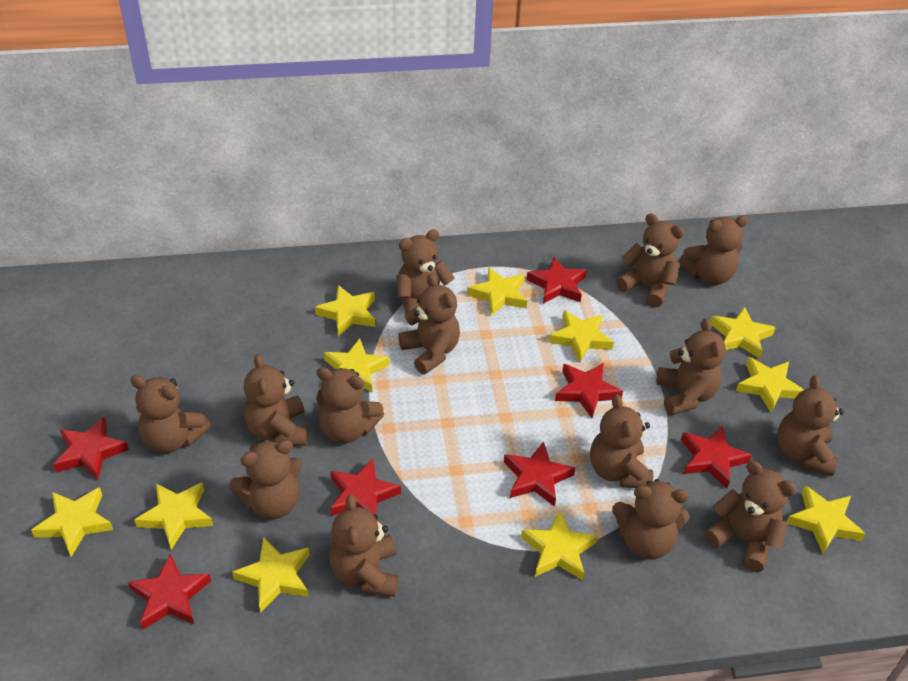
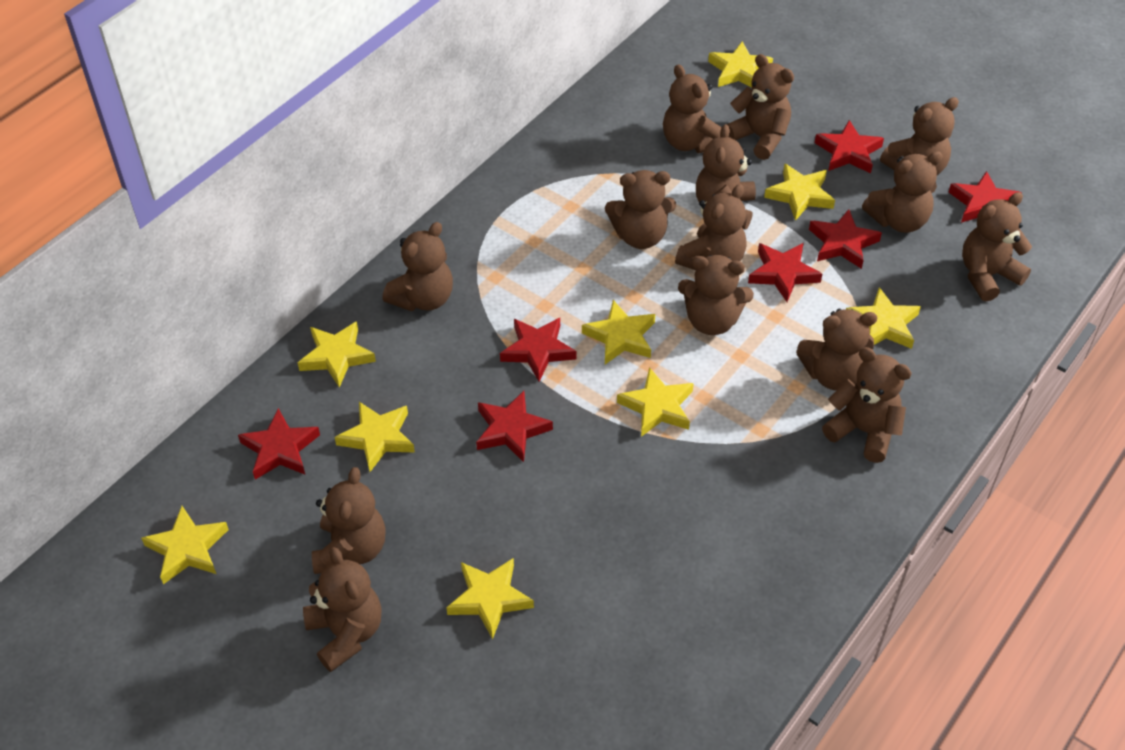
yellow star: [31,487,113,557] [134,482,213,550] [232,537,310,613] [315,285,375,336] [324,338,390,392] [467,267,527,316] [521,510,598,580] [549,310,614,363] [710,306,776,359] [736,357,804,412] [787,485,865,554] = 11 -> [141,506,229,584] [298,321,376,388] [335,402,415,472] [446,558,534,639] [582,300,655,364] [617,367,694,437] [708,41,773,87] [764,163,835,221] [846,287,921,349] = 9

